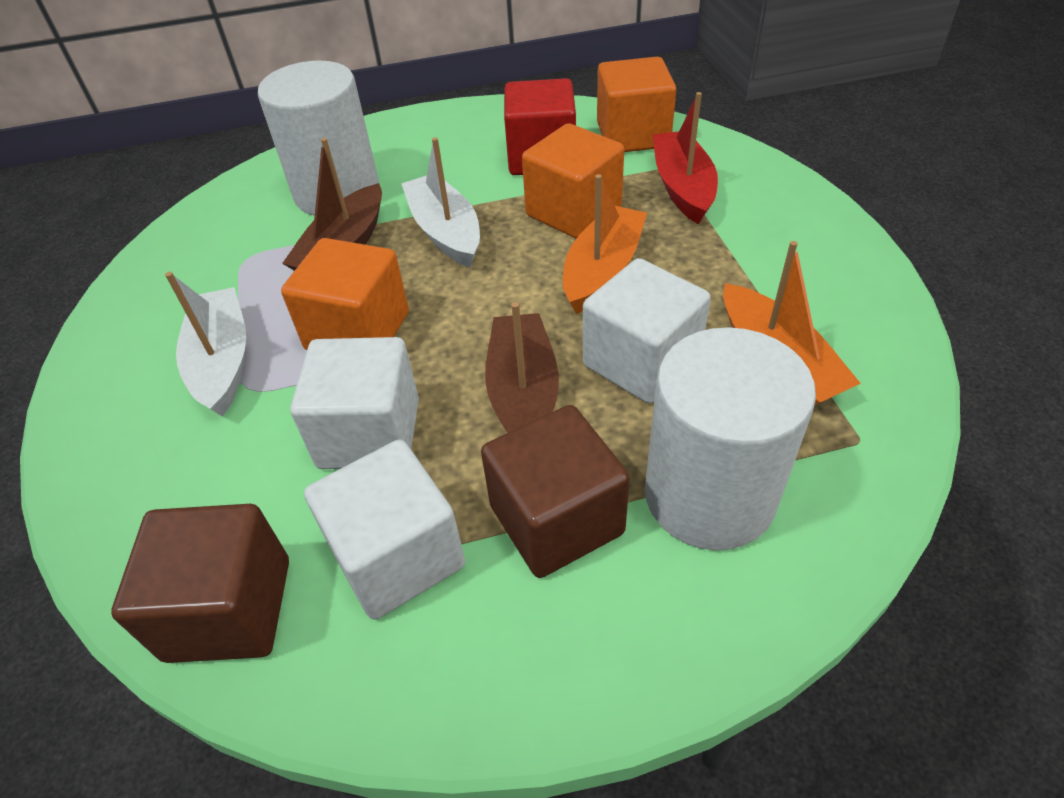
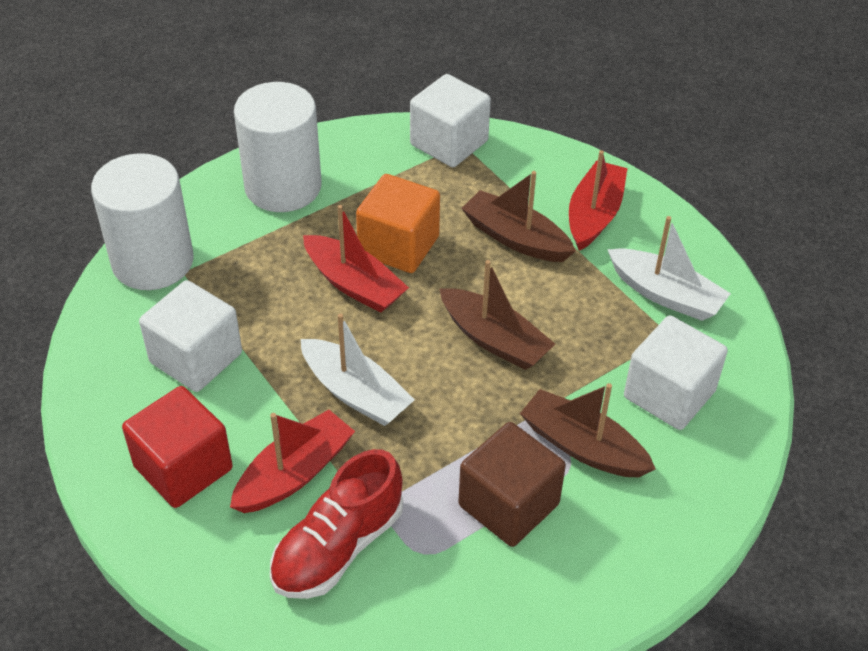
brown boat: [282,138,382,271] [485,302,559,433] = 2 -> [440,260,555,370] [461,171,576,262] [520,383,656,477] = 3
brown cube: [111,504,289,663] [481,405,630,578] = 2 -> [458,422,566,547] = 1
orange boat: [563,174,647,314] [723,241,861,405] = 2 -> none = 0
orange cube: [281,238,409,350] [522,123,624,239] [597,57,677,152] = 3 -> [356,174,440,273] = 1
red boat: [653,92,718,224] = 1 -> [230,410,355,513] [303,205,409,313] [569,150,628,251] = 3
red shoe: none = 0 -> [270,449,403,599] = 1

